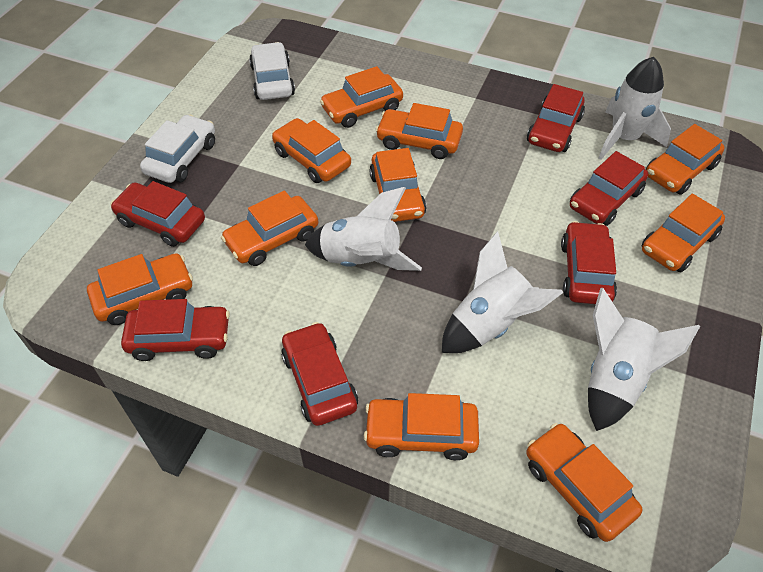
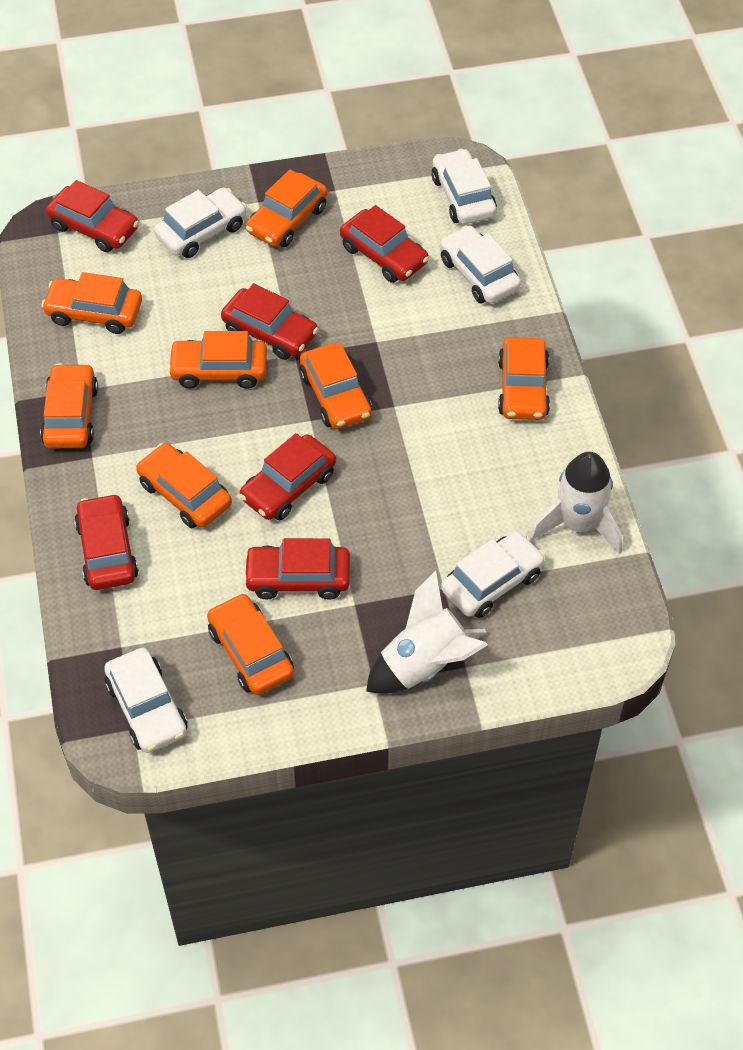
orange car: [87,253,193,325] [221,191,318,266] [272,118,351,183] [320,66,403,128] [364,393,479,460] [369,148,426,222] [375,103,463,159] [526,423,642,542] [642,193,725,272] [646,124,725,195] = 10 -> [40,363,98,448] [41,272,142,334] [136,443,232,528] [168,331,267,389] [207,593,294,695] [246,170,328,247] [300,343,372,429] [498,337,550,420] = 8
white car: [140,115,215,183] [249,42,295,100] = 2 -> [104,648,187,753] [154,187,247,258] [432,149,497,224] [440,225,521,303] [441,531,545,618] = 5
white rocket: [305,187,422,271] [442,231,563,353] [588,288,700,431] [598,57,671,160] = 4 -> [366,571,488,694] [530,452,622,555] = 2

